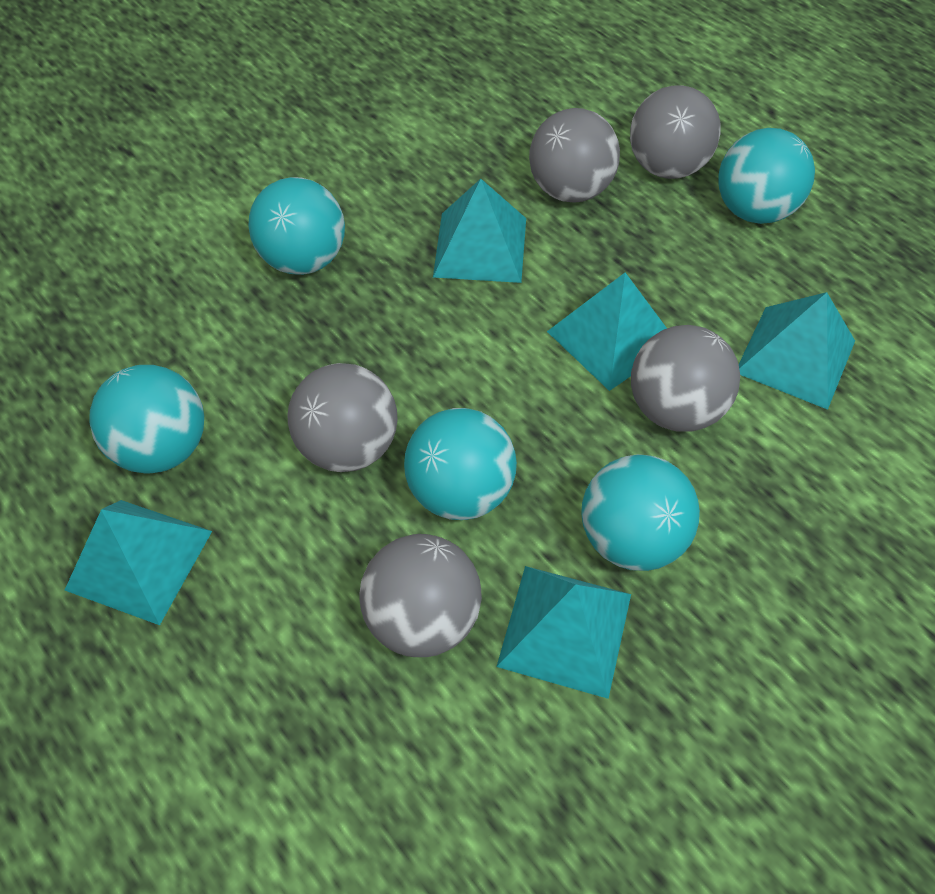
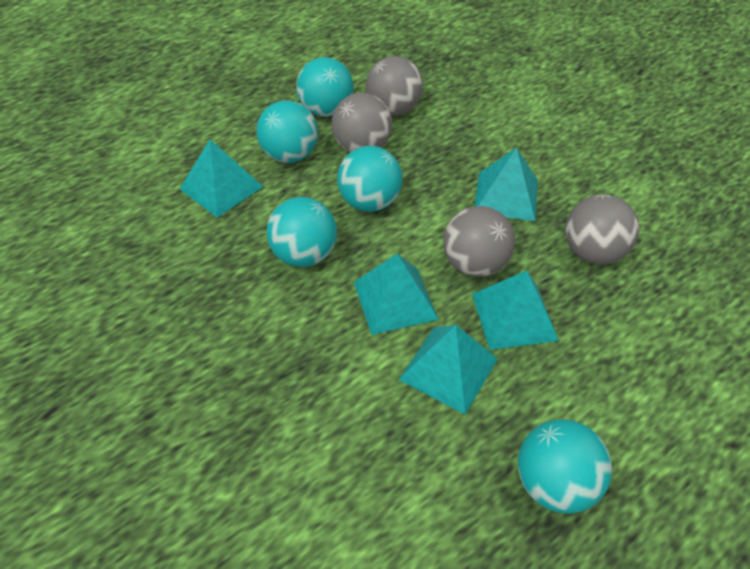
grey ball: [287,363,398,472] [359,534,482,657] [529,108,620,203] [630,85,721,179] [631,325,740,432] = 5 -> [332,93,392,152] [366,56,423,116] [443,206,515,277] [566,194,639,265] = 4

